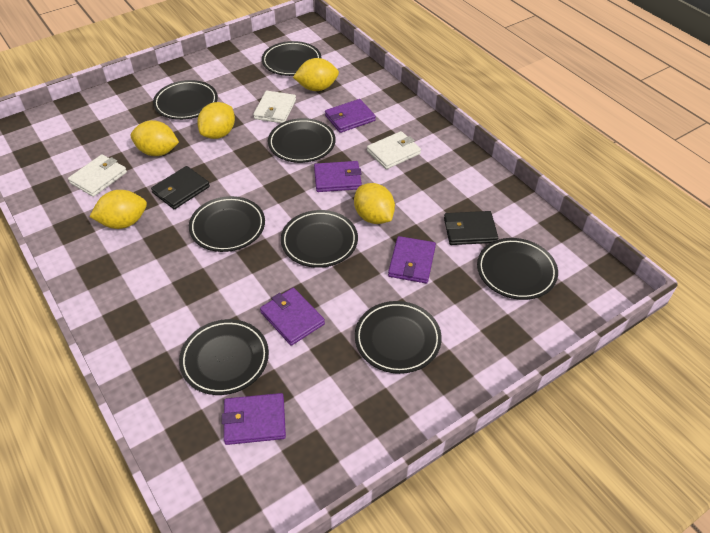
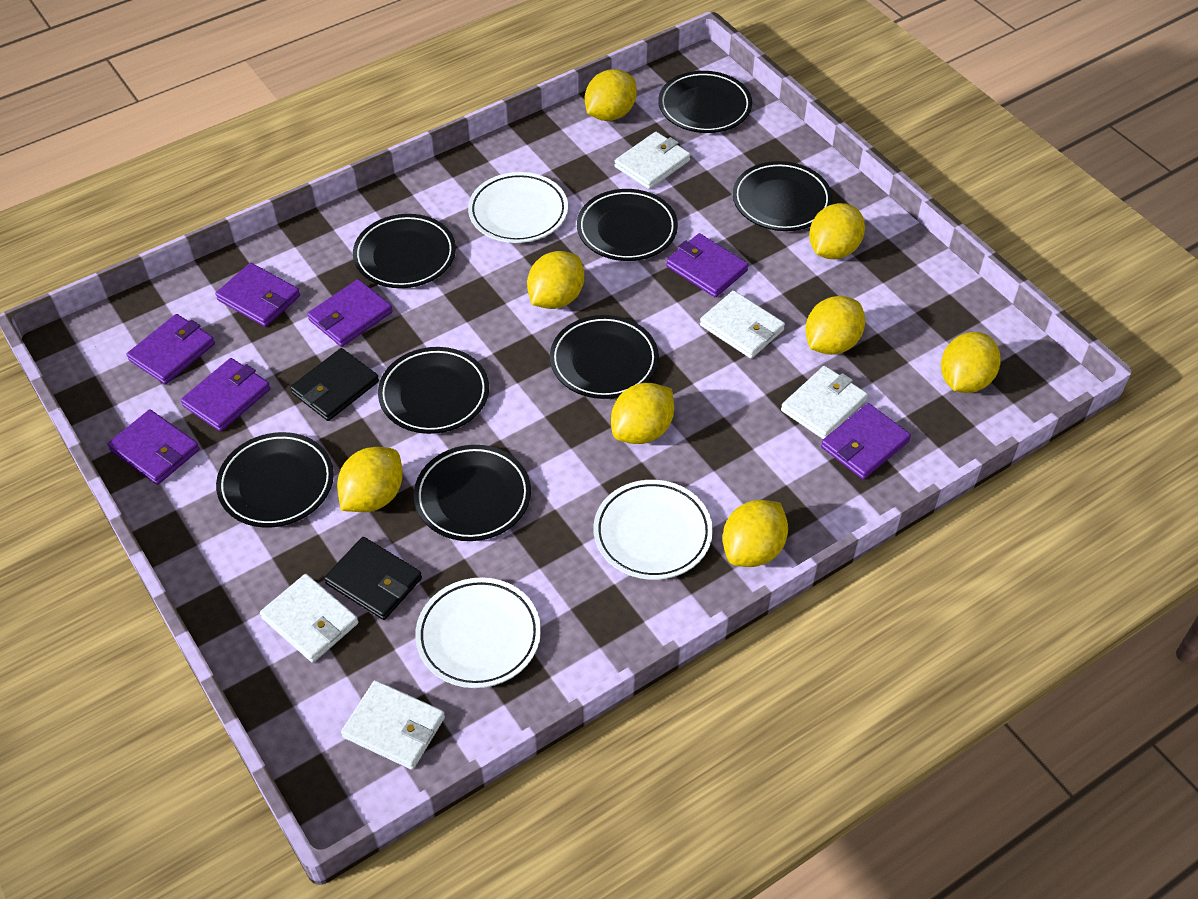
purple wallet: [222,393,286,445] [260,288,325,346] [314,161,362,192] [325,99,376,133] [388,236,436,283] = 5 -> [107,409,200,485] [127,314,215,384] [181,358,271,432] [215,263,300,327] [307,279,393,347] [666,233,748,297] [821,403,911,479] = 7
white plate: none = 0 -> [415,577,541,688] [468,172,568,243] [594,480,713,580] = 3
white wallet: [68,154,127,197] [253,91,296,123] [367,131,421,169] = 3 -> [260,574,358,663] [341,680,445,770] [615,132,691,189] [700,291,785,359] [781,366,868,439] = 5
yellow lemon: [89,190,147,229] [130,120,179,156] [197,102,235,139] [293,58,339,91] [354,183,395,224] = 5 -> [337,447,403,512] [527,251,584,309] [585,69,637,121] [611,383,674,444] [723,500,788,567] [805,296,865,355] [809,203,865,259] [941,332,1001,393] = 8

